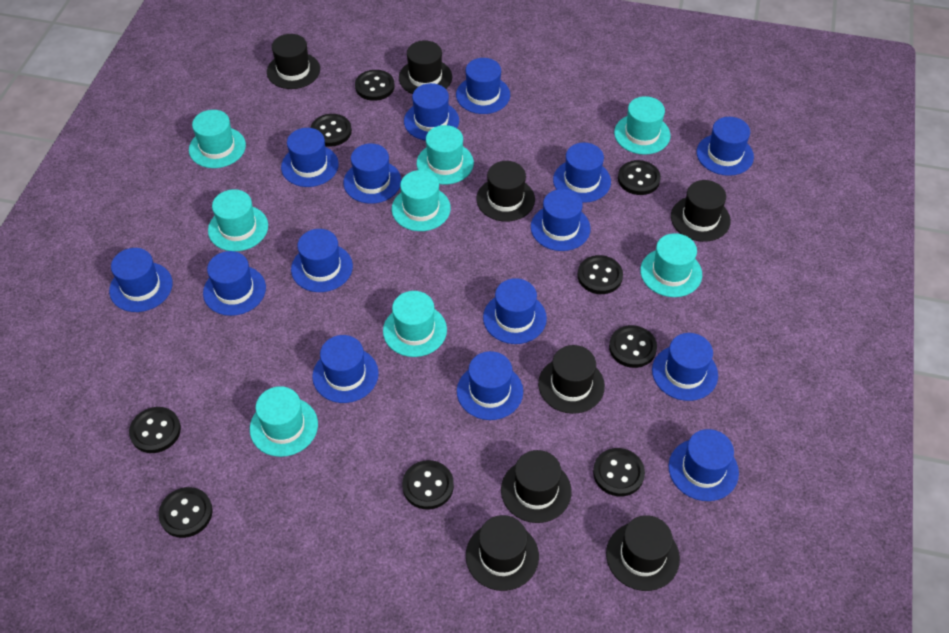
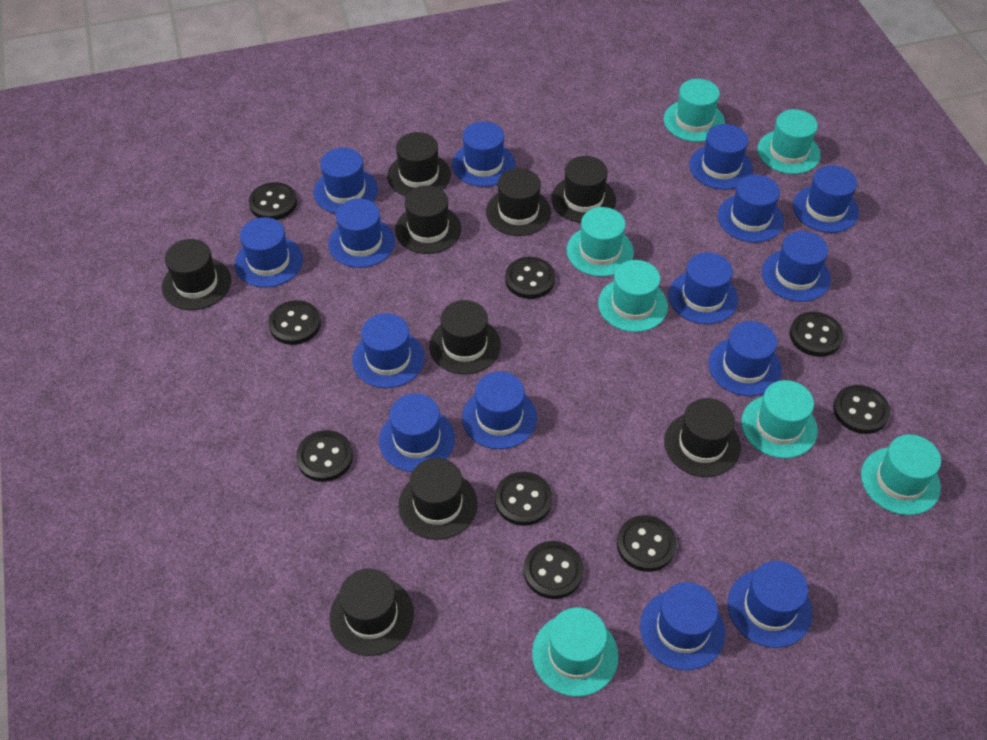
black hat: [267,34,320,89] [399,40,452,94] [466,515,539,591] [476,161,535,222] [501,450,572,523] [538,345,605,414] [606,515,680,591] [671,180,731,242] = 8 -> [162,239,231,310] [330,569,414,656] [387,132,451,196] [395,185,461,254] [398,458,478,540] [429,300,501,374] [486,168,551,236] [551,156,616,223] [664,398,741,477] = 9
turquoise hat: [189,110,246,168] [208,189,268,251] [250,386,318,457] [383,291,447,357] [392,170,451,231] [417,125,474,184] [614,96,670,155] [640,233,702,297] = 8 -> [532,607,618,697] [567,207,634,277] [598,260,668,332] [664,79,725,142] [741,380,818,458] [757,109,821,174] [861,434,941,515] = 7

